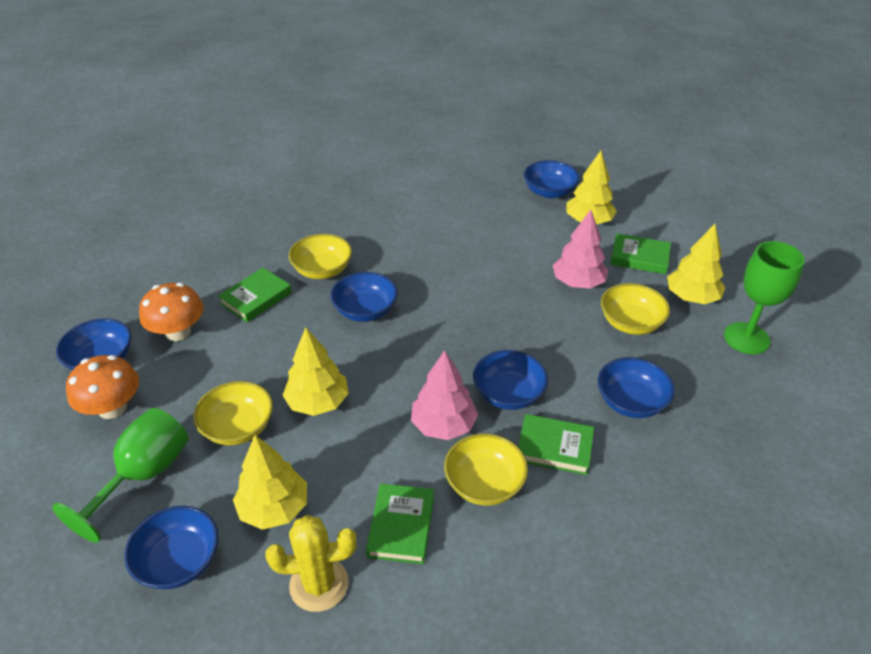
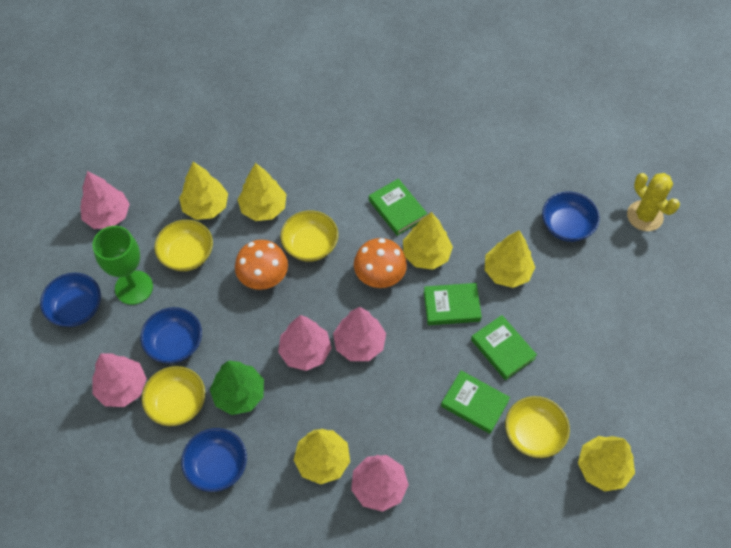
blue bowl: [56,318,131,370] [124,506,218,589] [331,272,398,322] [473,350,548,410] [524,160,580,198] [598,357,675,418] = 6 -> [40,273,101,327] [141,307,202,364] [181,428,247,492] [542,191,600,242] = 4
green goblet: [52,408,188,543] [724,241,805,354] = 2 -> [92,226,153,305] = 1
green tree: none = 0 -> [210,361,264,415] = 1
pink tree: [411,350,478,440] [553,210,608,289] = 2 -> [80,171,130,229] [93,353,147,407] [278,315,332,371] [333,307,386,361] [351,455,409,512] = 5
yellow tree: [233,435,307,530] [282,327,349,416] [567,151,617,225] [667,224,726,304] = 4 -> [179,162,228,220] [238,163,286,221] [294,429,350,485] [403,212,453,270] [485,230,535,288] [578,436,635,491] = 6

